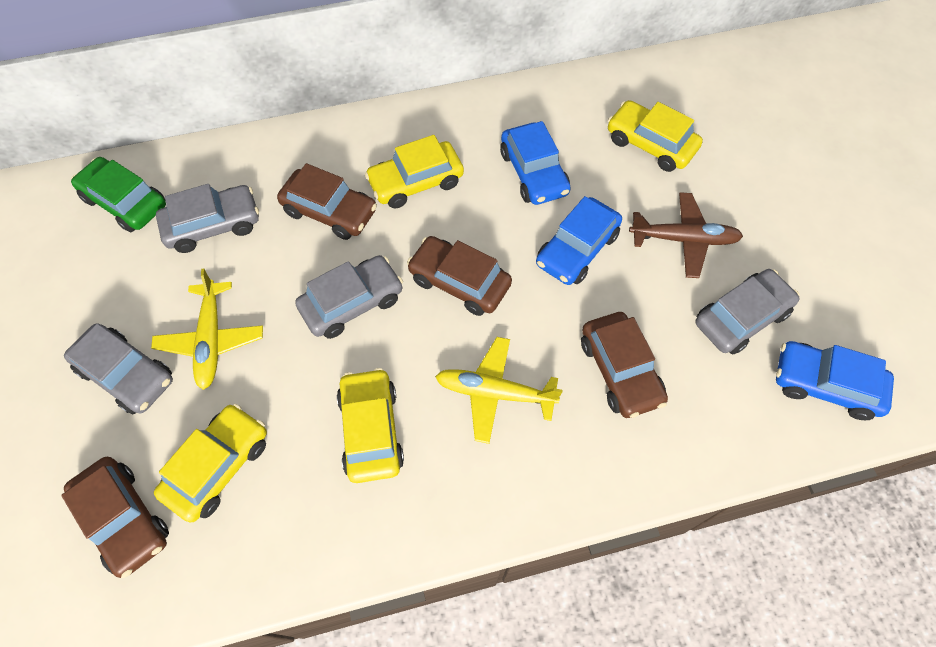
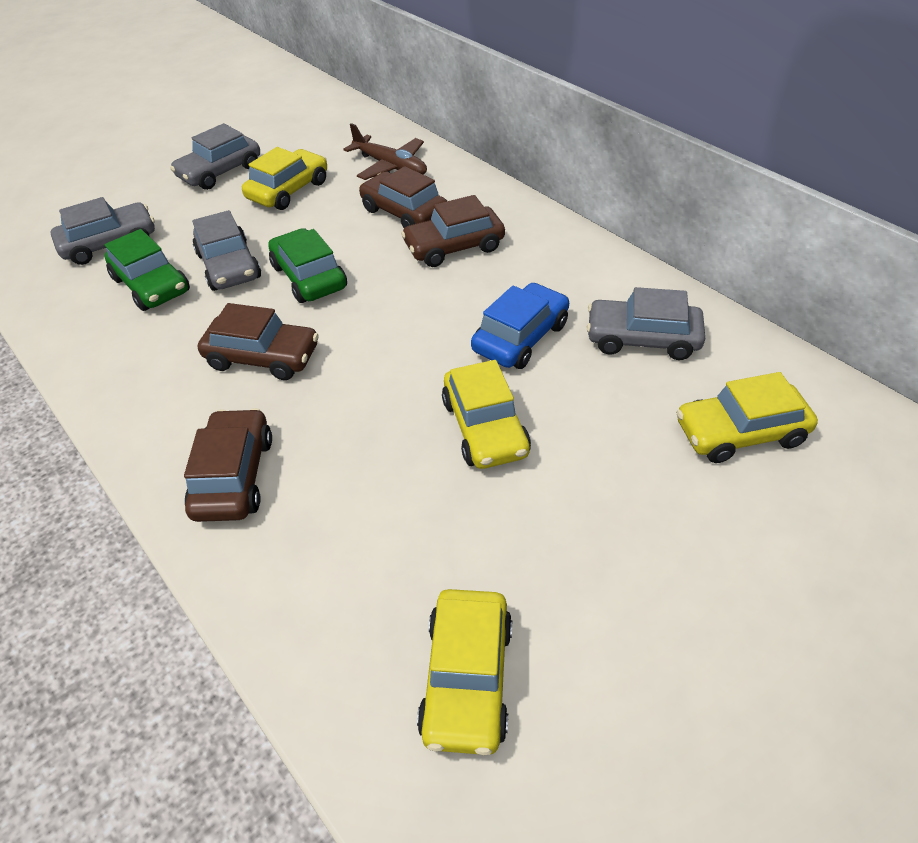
blue car: [500,121,571,205] [536,196,622,285] [776,341,894,420] = 3 -> [471,283,569,369] = 1
green car: [71,157,166,232] = 1 -> [104,229,190,311] [268,228,347,303] = 2
yellow plane: [151,269,263,390] [435,337,563,444] = 2 -> none = 0

